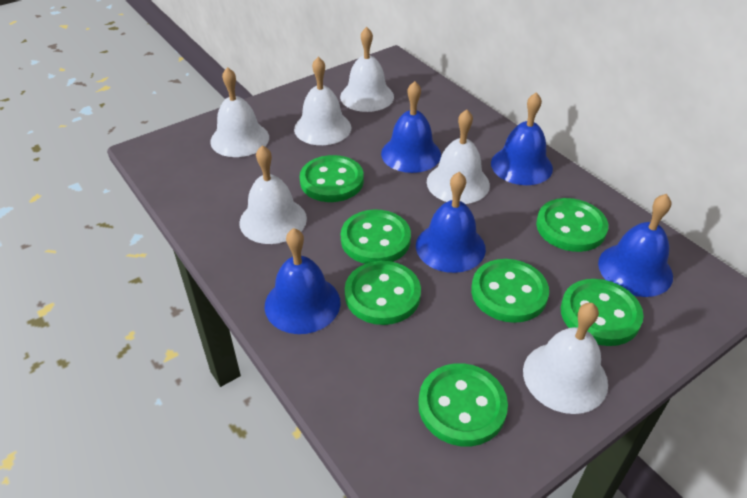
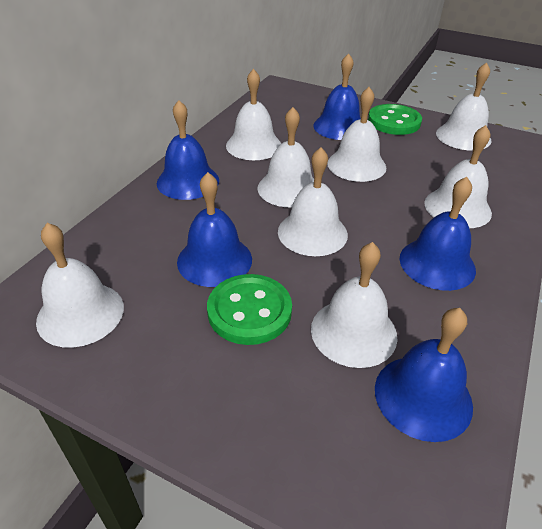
green button: [300,155,364,202] [341,210,411,264] [345,261,421,325] [418,363,508,446] [471,259,549,323] [536,198,608,252] [561,279,644,346] = 7 -> [207,274,292,345] [368,104,422,135] = 2
white bell: [210,67,269,157] [240,145,307,244] [294,57,351,145] [340,27,394,112] [427,109,490,204] [523,303,608,414] = 6 -> [36,223,124,348] [226,69,281,160] [258,107,314,207] [278,147,348,256] [311,242,398,368] [327,87,386,182] [424,125,492,228] [436,62,492,151] = 8

